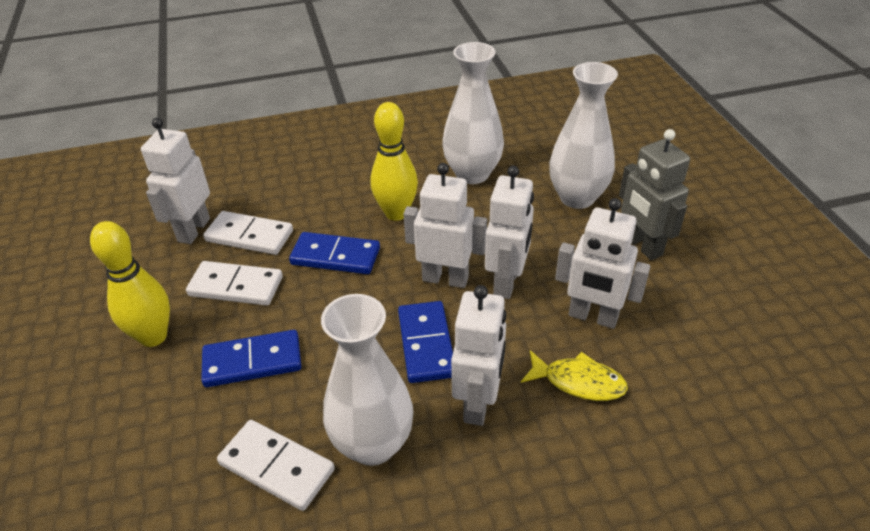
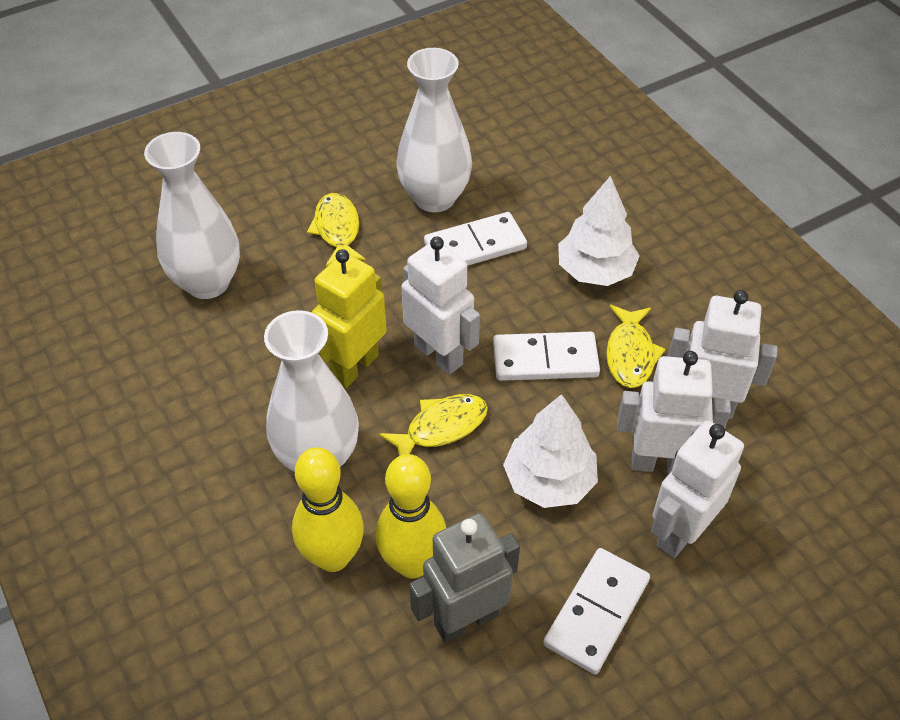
blue domino: [201,330,301,387] [289,232,380,274] [398,301,453,383] = 3 -> none = 0
white robot: [141,118,210,244] [403,163,487,288] [451,285,506,426] [485,165,534,299] [555,198,650,329] = 5 -> [401,237,480,375] [617,351,731,473] [651,420,744,558] [667,290,778,419] = 4
white tree: none = 0 -> [503,394,598,508] [558,176,640,286] = 2
yellow fish: [521,350,628,401] = 1 -> [307,193,365,266] [379,394,488,456] [606,305,665,388] = 3
yellow robot: none = 0 -> [312,249,387,388] = 1

